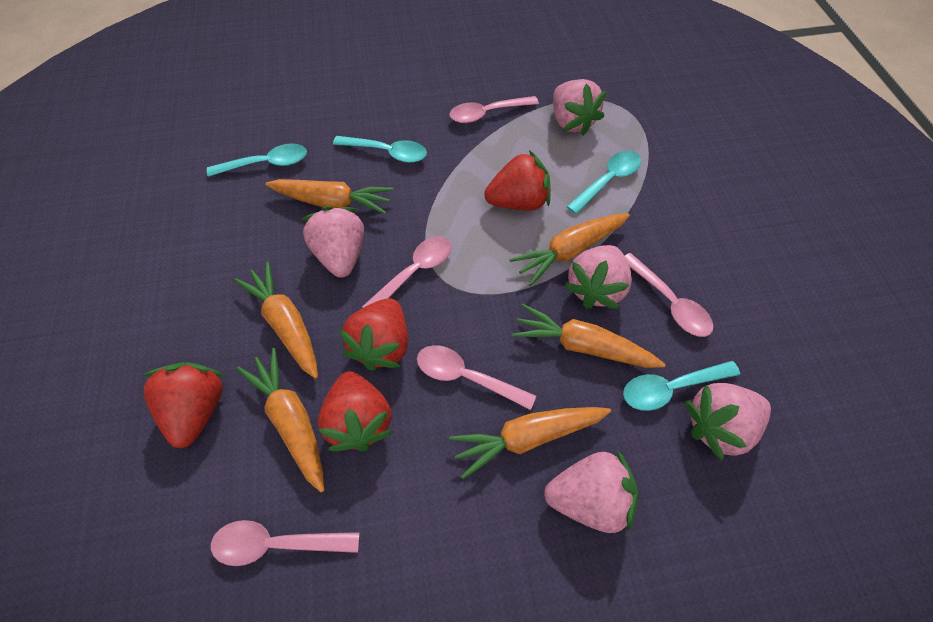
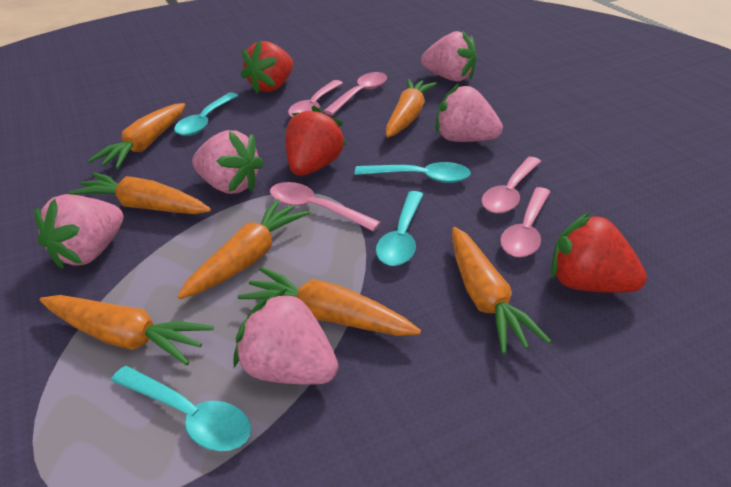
orange carrot: [234,261,318,379] [237,348,324,492] [265,179,393,214] [449,407,611,479] [510,214,630,286] [512,304,666,368] = 6 -> [40,295,214,365] [69,172,211,214] [88,103,185,169] [177,199,310,299] [238,267,421,336] [386,79,437,137] [452,227,551,354] = 7
red strawberry: [142,362,225,448] [318,371,393,452] [339,298,408,371] [484,150,551,211] = 4 -> [241,41,293,94] [285,106,347,176] [551,212,647,293] = 3

